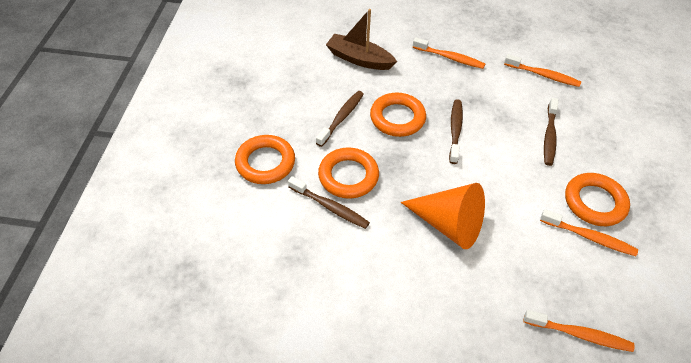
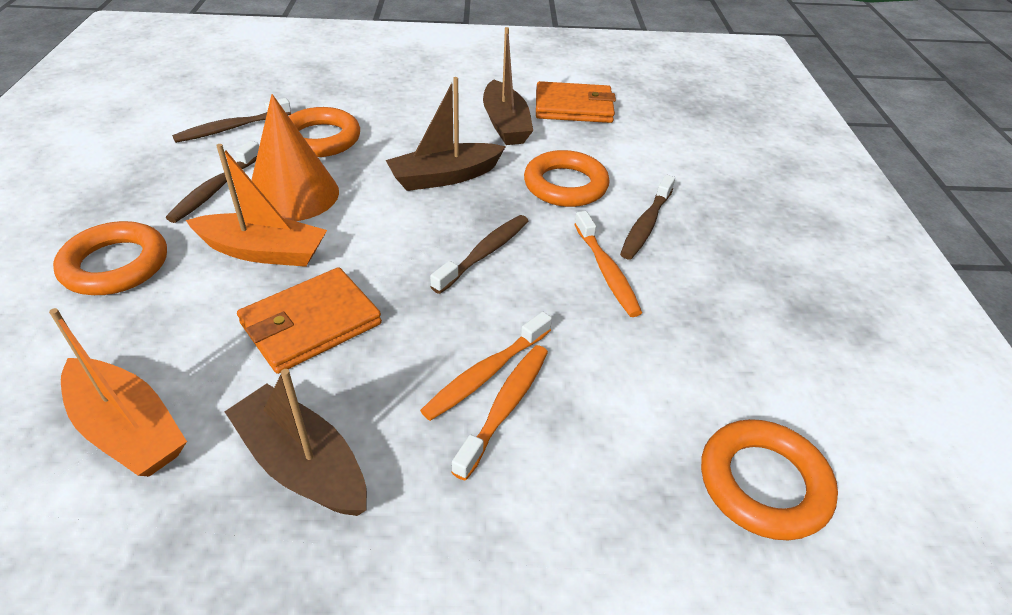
brown boat: [326,9,397,70] = 1 -> [225,369,367,516] [386,77,506,191] [483,27,533,145] = 3
orange boat: none = 0 -> [49,308,187,477] [186,144,327,267] = 2
orange toothbrush: [413,37,485,69] [504,54,581,87] [524,310,635,352] [540,209,638,256] = 4 -> [420,311,552,421] [451,345,548,481] [574,211,642,317] = 3
orange wallet: none = 0 -> [237,267,382,374] [536,81,616,123] = 2

